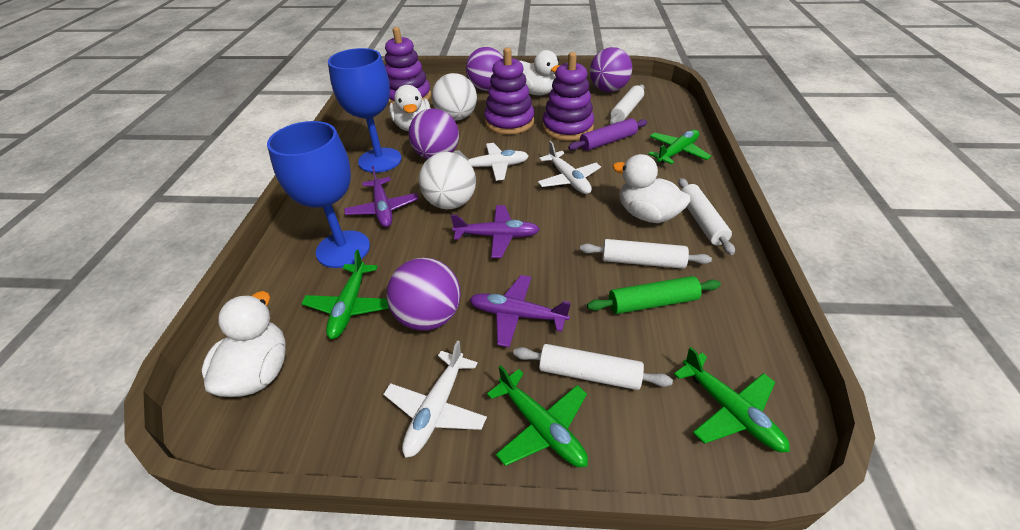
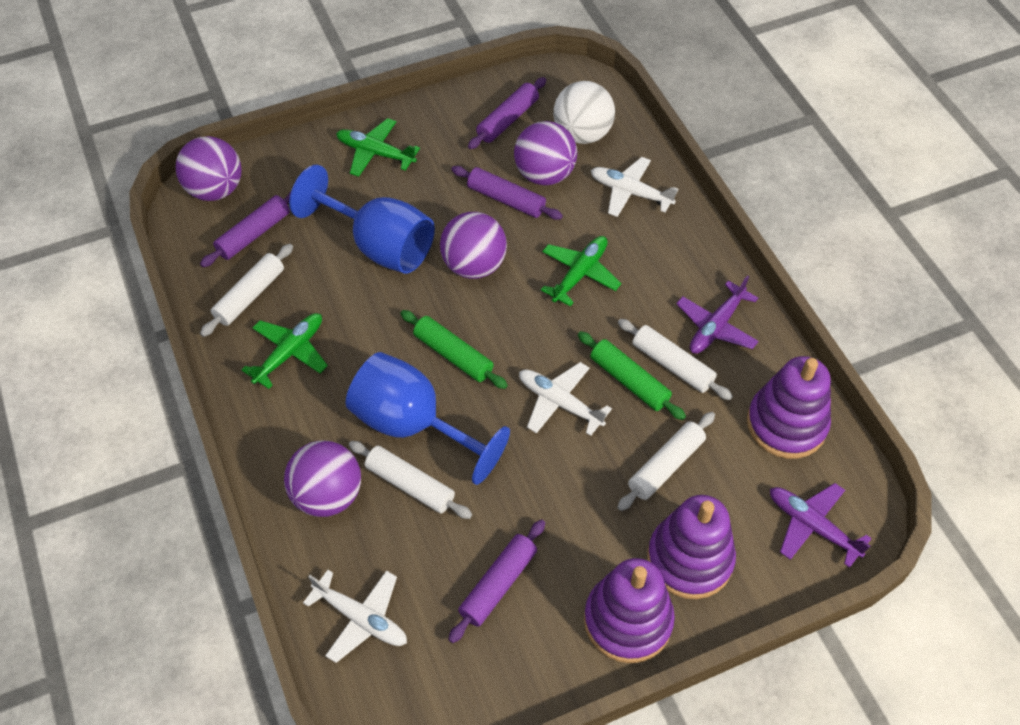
green plane: [301,250,389,339] [487,365,588,467] [648,130,711,164] [674,347,790,452] = 4 -> [241,313,328,389] [336,118,420,177] [541,236,621,307] = 3
green rolling pin: [587,276,721,314] = 1 -> [401,310,508,389] [578,331,686,420] = 2
purple plane: [344,166,419,227] [451,205,540,258] [469,275,571,347] = 3 -> [676,275,759,354] [770,483,872,568] = 2
purple rolling pin: [568,118,647,151] = 1 -> [200,192,291,267] [448,519,545,643] [451,166,563,220] [468,77,546,149] = 4
white ball: [419,152,476,209] [432,73,477,121] = 2 -> [553,81,615,144] = 1
white duck: [201,291,286,397] [389,85,431,131] [520,50,560,95] [613,154,691,223] = 4 -> none = 0

